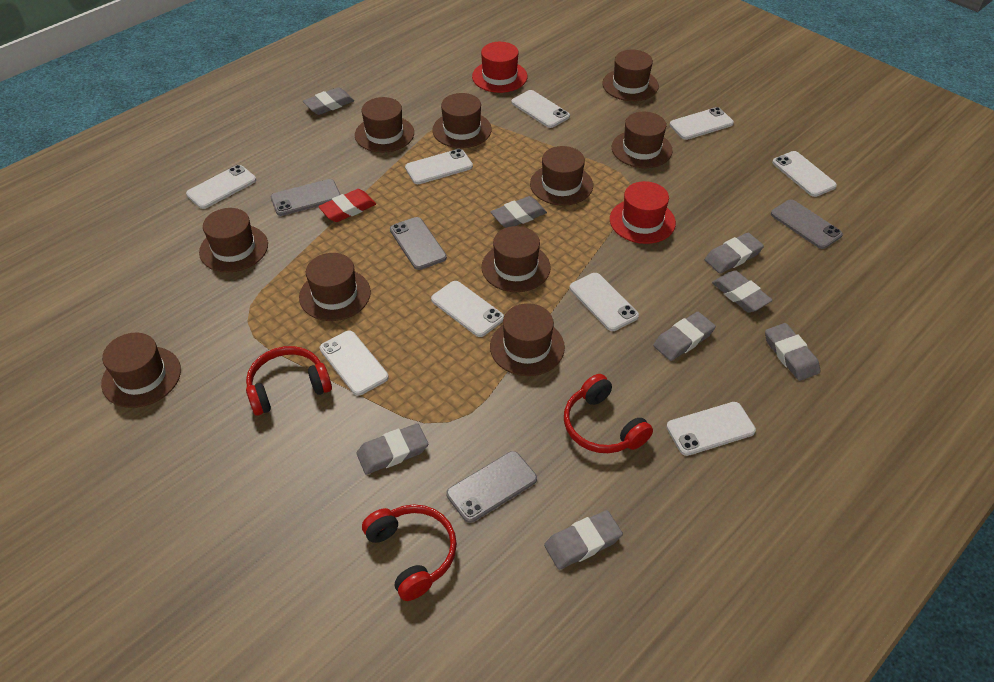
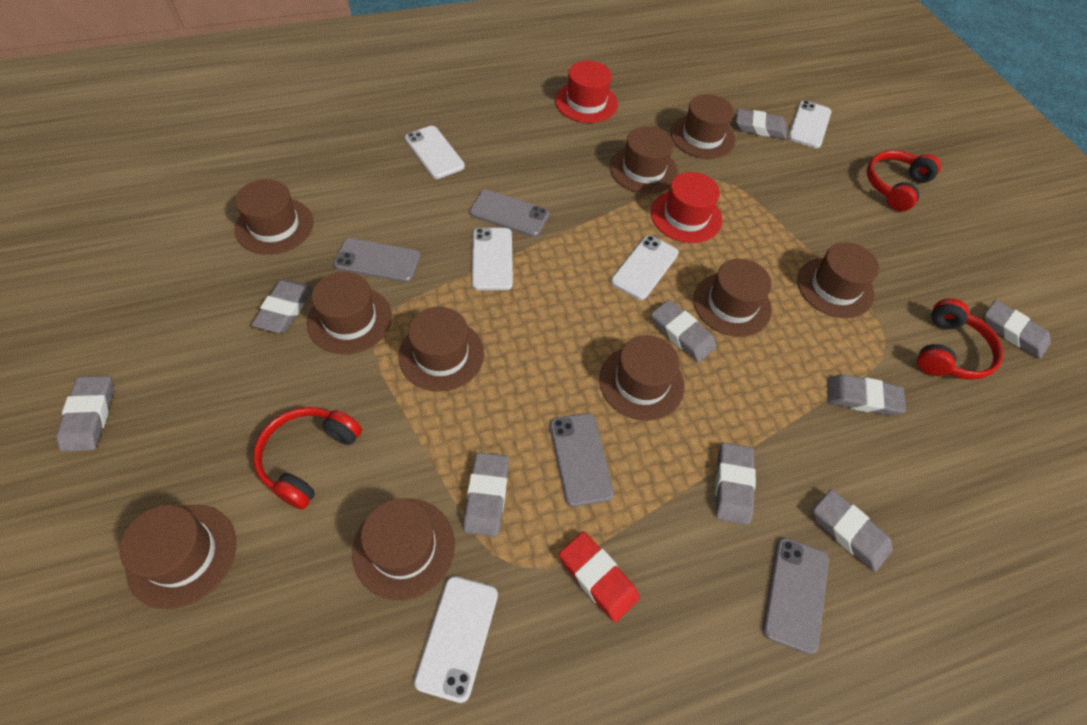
grey eraser: [303,87,354,115] [357,423,428,474] [490,196,547,228] [544,510,623,570] [653,312,716,361] [705,233,764,273] [712,270,773,313] [765,323,820,381] = 8 -> [56,376,114,452] [251,280,313,333] [463,452,509,537] [651,300,716,362] [715,443,756,525] [736,109,787,139] [813,489,893,572] [827,374,906,416] [984,300,1051,359] = 9
white phone: [186,165,256,209] [320,331,389,396] [405,149,473,184] [431,281,504,337] [511,90,570,128] [570,273,639,331] [666,402,756,456] [670,107,734,140] [772,151,837,197] = 9 -> [405,126,465,179] [414,576,498,703] [472,228,513,290] [611,235,679,300] [788,100,831,148] = 5

